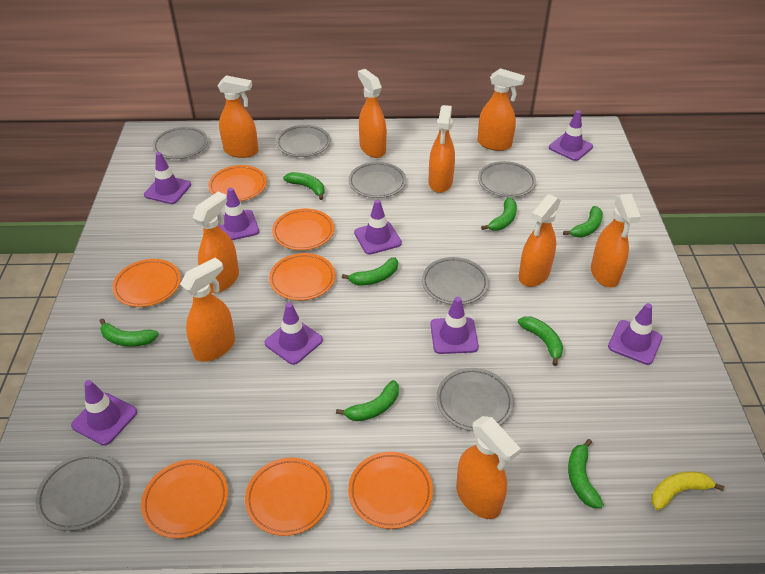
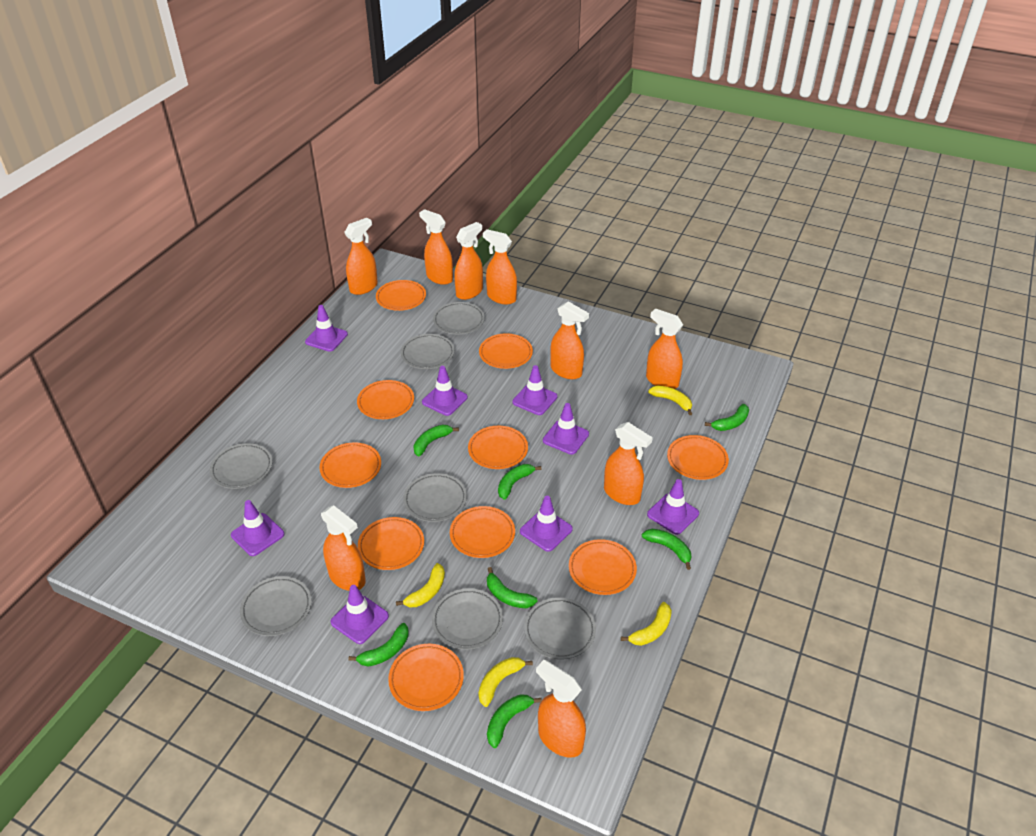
green banana: [100,318,159,347] [283,172,325,200] [336,380,399,421] [342,257,398,285] [481,198,517,231] [518,316,563,366] [563,206,603,237] [568,439,604,508] = 8 -> [349,623,409,667] [413,424,459,457] [487,567,538,608] [487,694,542,748] [498,464,541,500] [642,529,691,570] [705,404,749,431] = 7
orange plate: [112,259,181,307] [141,460,228,539] [208,165,267,201] [245,458,331,536] [269,253,335,301] [272,209,334,250] [348,452,433,529] = 7 -> [319,442,381,488] [357,380,414,419] [358,517,424,570] [376,280,426,311] [388,644,464,711] [450,506,515,558] [468,426,528,469] [479,333,533,369] [569,539,637,595] [667,435,729,480] = 10
yellow banana: [651,471,724,510] = 1 -> [396,563,445,607] [478,657,533,707] [621,602,672,646] [648,385,692,415] = 4

